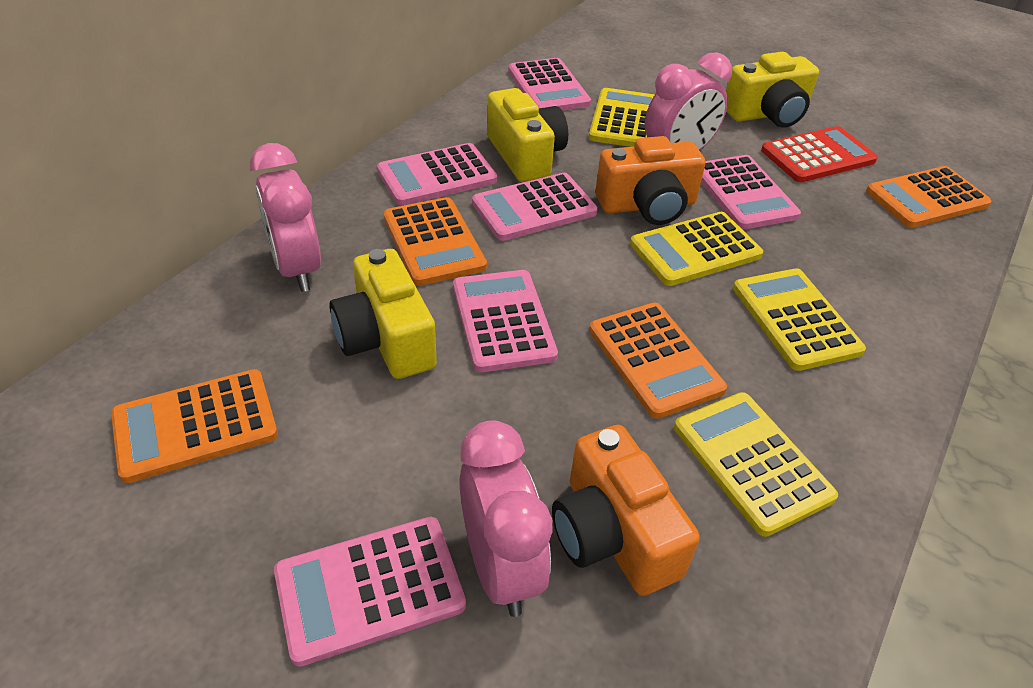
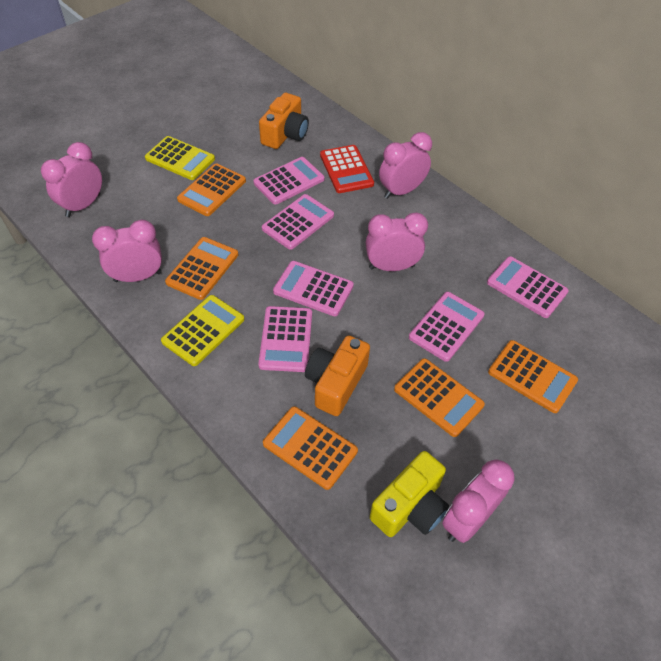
orange calculator: [111,369,278,483] [383,197,487,286] [589,303,727,419] [866,166,992,228] = 4 -> [165,237,238,300] [177,163,246,216] [263,406,358,490] [394,358,485,437] [488,340,578,413] = 5
pink clock: [250,143,321,292] [460,420,553,617] [645,52,732,151] = 3 -> [41,142,102,217] [92,220,162,282] [366,212,428,271] [379,132,432,199] [442,460,515,543] = 5
yellow calculator: [589,88,655,147] [630,212,763,286] [674,392,838,537] [733,268,866,371] = 4 -> [145,136,215,180] [161,295,244,366] = 2
yellow camera: [330,249,437,379] [487,88,568,182] [726,52,819,127] = 3 -> [370,451,449,537] = 1

